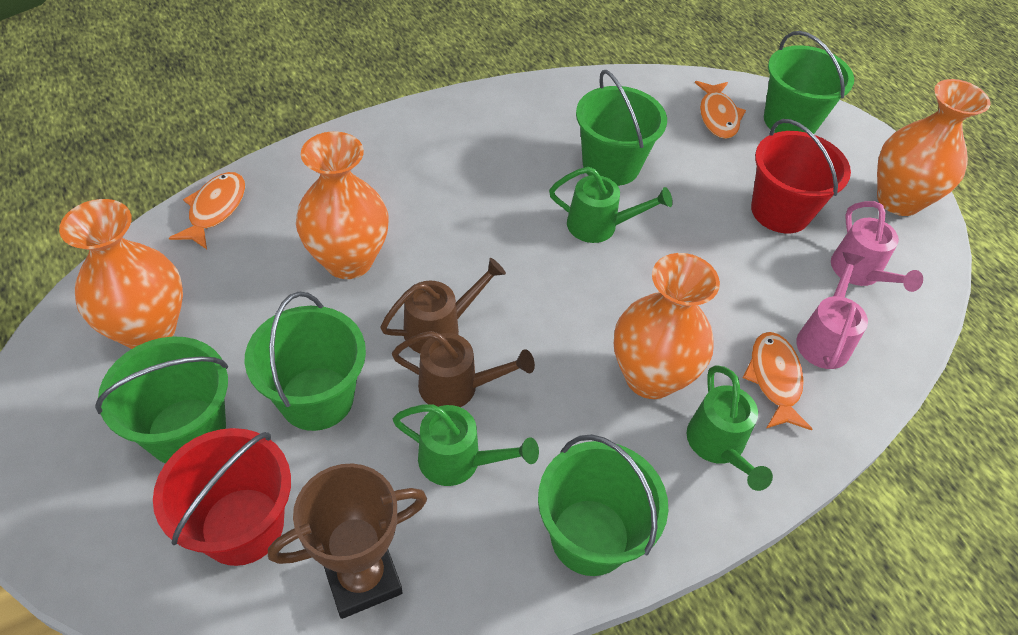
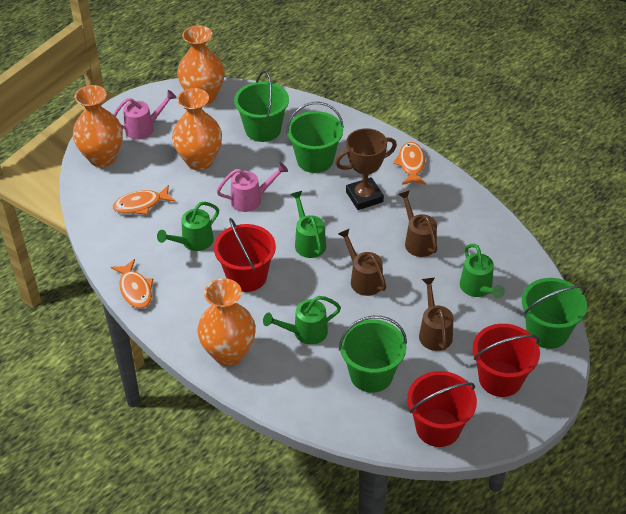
brown watering can: [380,258,506,353] [392,331,535,407] = 2 -> [338,229,386,296] [398,190,437,257] [419,277,453,351] = 3
green bucket: [95,336,228,463] [245,292,366,431] [538,434,668,576] [576,70,667,186] [764,31,854,134] = 5 -> [234,71,289,142] [286,102,344,173] [339,316,407,393] [522,278,587,349] = 4
green watering can: [393,404,539,486] [549,167,673,243] [687,365,773,491] = 3 -> [157,202,219,251] [263,296,341,345] [291,191,326,258] [460,244,505,298] = 4
red bucket: [153,428,291,566] [751,119,851,233] = 2 -> [214,218,276,292] [407,371,477,447] [472,324,540,397] = 3

